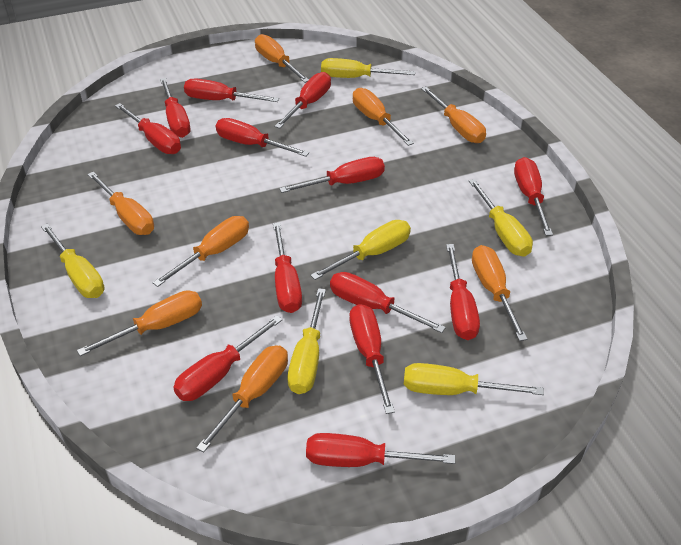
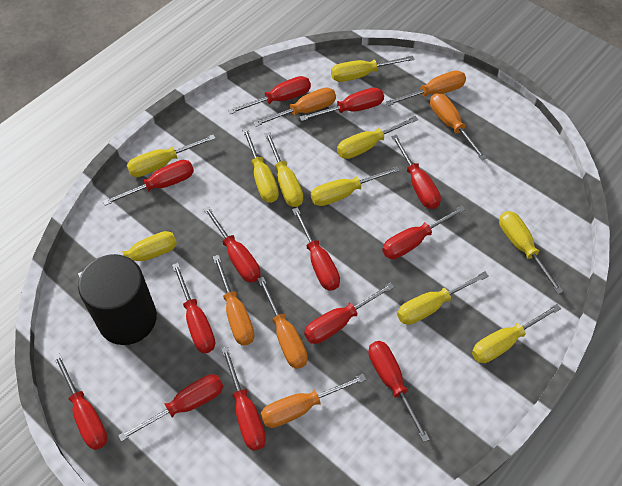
black cylinder: none = 0 -> [78,254,157,345] = 1
orange screwdriver: [77,290,202,356] [87,172,154,235] [152,216,249,287] [196,345,288,452] [255,34,309,83] [353,88,414,146] [421,86,486,143] [472,245,527,341] = 8 -> [213,255,255,346] [253,87,336,127] [257,277,308,369] [261,374,366,428] [385,70,466,106] [430,93,487,160] = 6
yellow screwdriver: [41,223,104,298] [288,288,326,394] [310,220,411,280] [321,58,415,78] [404,363,544,395] [469,179,533,257] = 6 -> [78,231,177,278] [127,134,216,177] [242,128,279,203] [264,132,303,207] [311,166,400,206] [331,56,415,82] [337,116,418,159] [397,272,489,325] [472,304,561,363] [499,211,563,294] = 10

